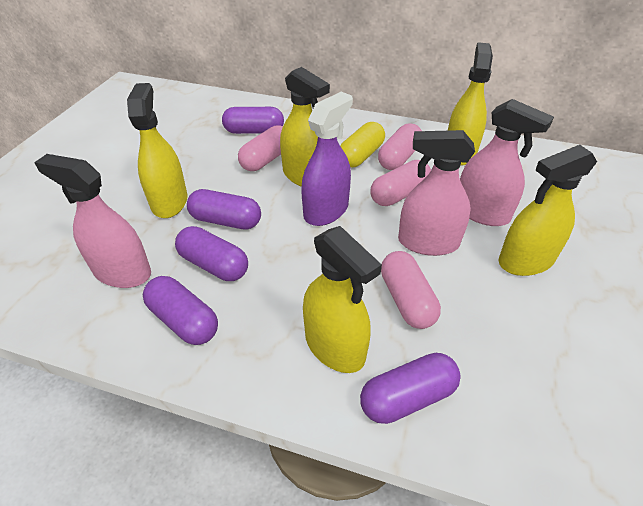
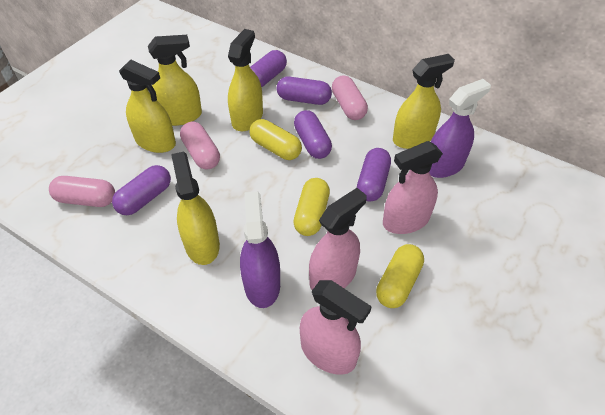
pink capsule: [238,125,283,171] [370,160,431,206] [378,123,422,170] [381,251,441,329] = 4 -> [49,176,115,207] [180,122,220,170] [332,75,368,120] = 3
purple spray bottle: [301,92,353,226] = 1 -> [240,191,280,308] [429,79,491,178] = 2
yellow capsule: [340,122,385,168] = 1 -> [249,119,302,160] [293,178,330,236] [376,244,424,308] = 3

